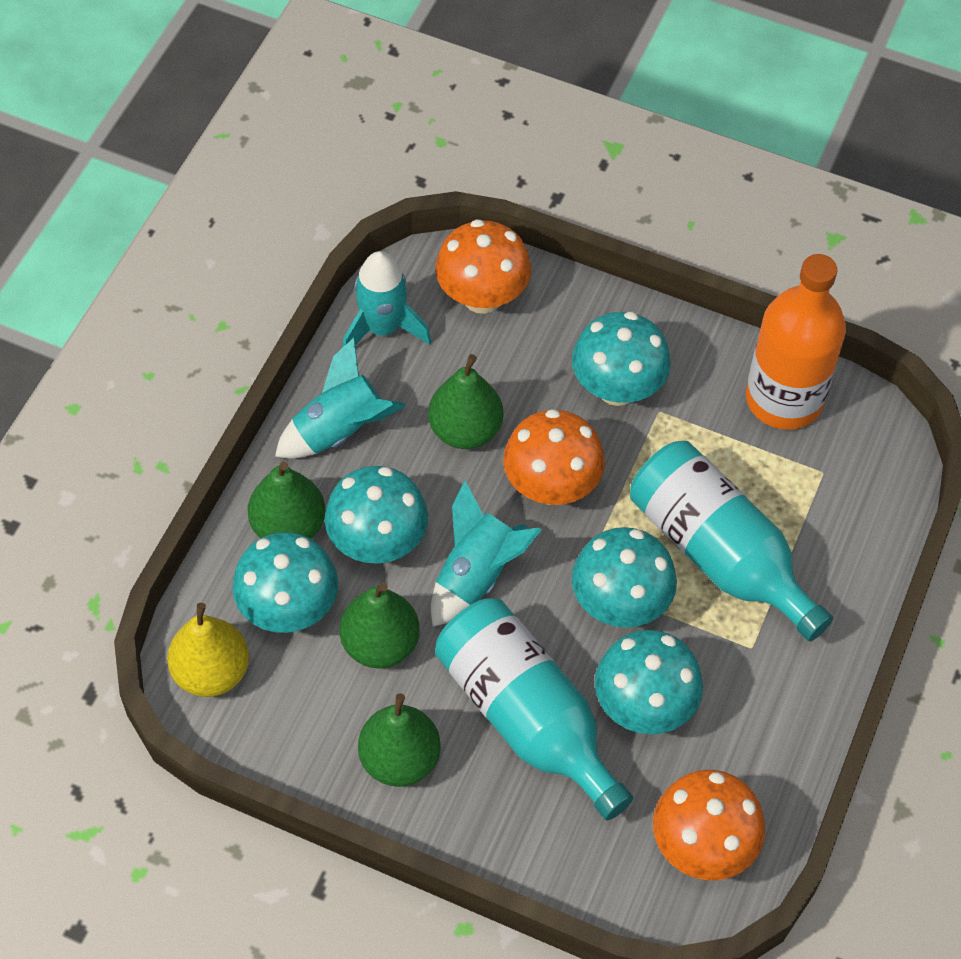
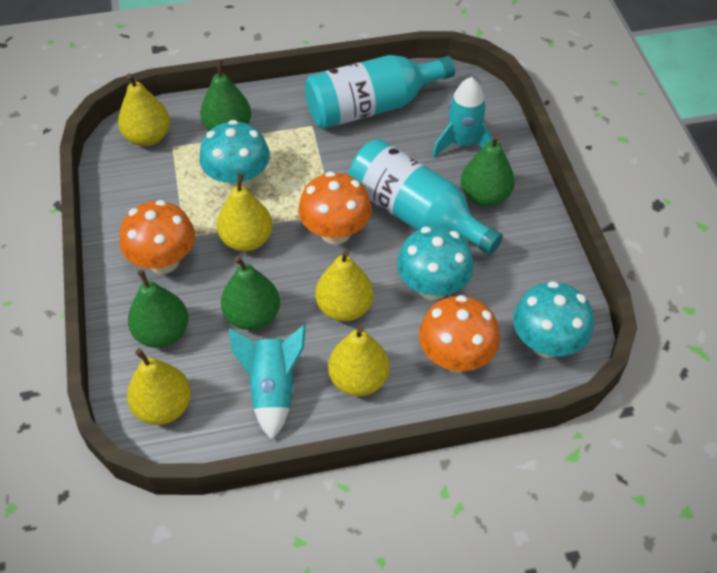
orange bottle: [746,254,846,430] = 1 -> none = 0
turquoise mushroom: [232,532,338,633] [324,466,428,564] [571,527,677,627] [572,312,671,406] [595,630,703,734] = 5 -> [199,120,270,191] [397,226,474,300] [513,281,594,358] = 3
turquoise rocket: [275,338,405,459] [343,251,431,347] [431,481,542,627] = 3 -> [229,325,306,440] [432,77,493,157] = 2
yellow pear: [167,603,249,697] = 1 -> [118,73,170,146] [127,349,191,425] [217,173,273,252] [315,249,373,321] [328,326,390,396] = 5

